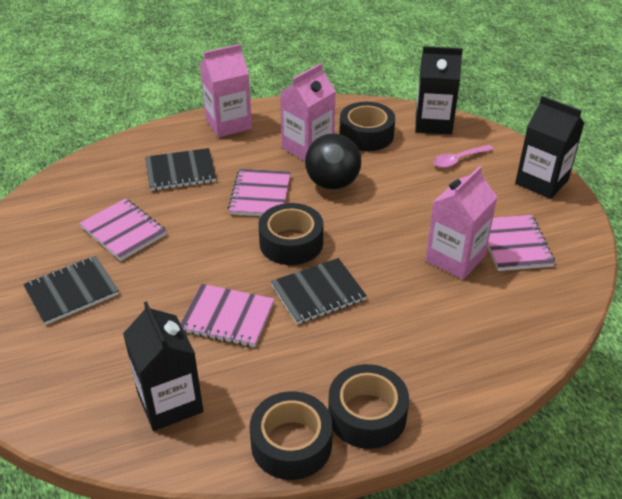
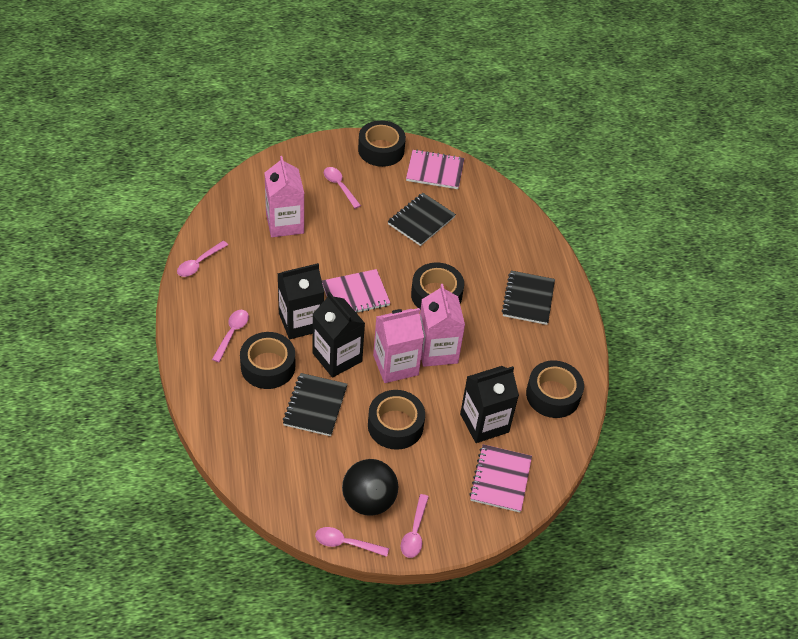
black tape: [250,391,333,480] [258,203,323,265] [328,364,409,449] [339,102,395,151] = 4 -> [240,332,295,389] [358,120,406,167] [368,390,425,450] [411,262,464,310] [526,361,584,418] = 5
pink notebook: [79,198,167,261] [180,284,275,347] [228,169,291,216] [487,215,555,271] = 4 -> [322,269,390,313] [406,149,464,189] [469,444,532,512] = 3
pink spoon: [433,145,494,168] = 1 -> [177,241,228,277] [212,310,249,362] [315,527,389,557] [324,167,361,209] [401,494,429,558] = 5

